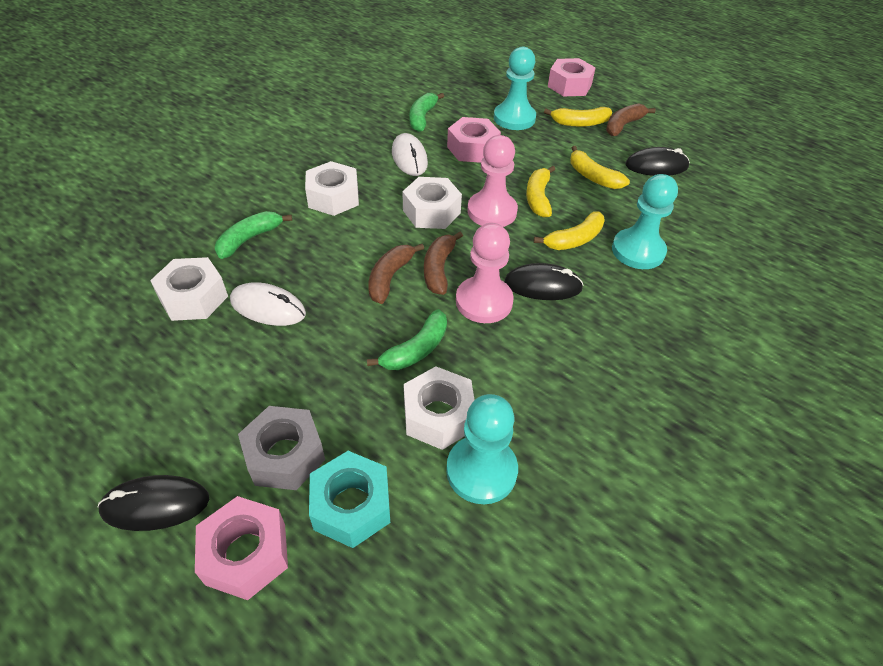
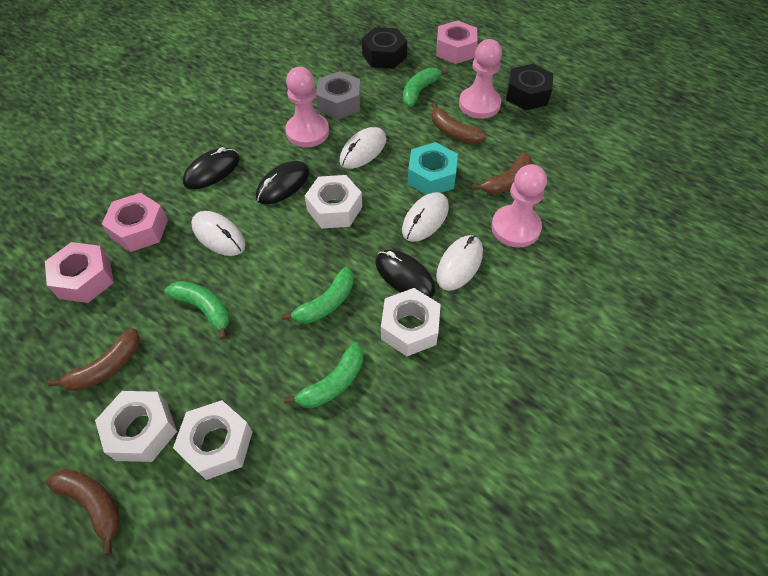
black nut: none = 0 -> [362,27,407,69] [506,64,553,110] = 2
brown banana: [368,244,424,304] [424,232,463,295] [606,104,656,136] = 3 -> [45,469,121,555] [48,328,140,391] [432,103,487,144] [472,153,532,194] = 4
green banana: [215,211,292,259] [367,309,447,370] [409,93,444,132] = 3 -> [164,281,229,340] [281,267,354,324] [284,342,363,408] [403,68,448,107] = 4
pink pawn: [456,223,514,323] [467,135,518,227] = 2 -> [285,67,329,147] [459,39,502,119] [491,164,547,248] = 3
turquoise pawn: [446,394,518,504] [494,47,536,130] [612,174,678,269] = 3 -> none = 0
white mouse: [230,282,306,326] [392,133,428,176] = 2 -> [191,211,246,256] [339,127,387,169] [402,192,449,242] [436,235,483,291] = 4
yellow banana: [526,166,555,218] [534,211,605,250] [544,107,612,127] [570,146,630,189] = 4 -> none = 0

